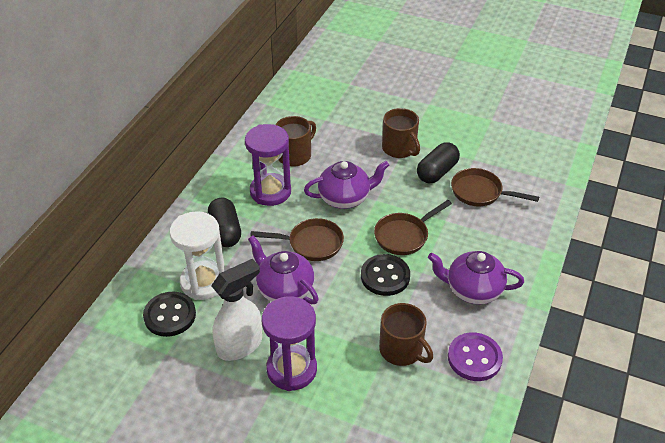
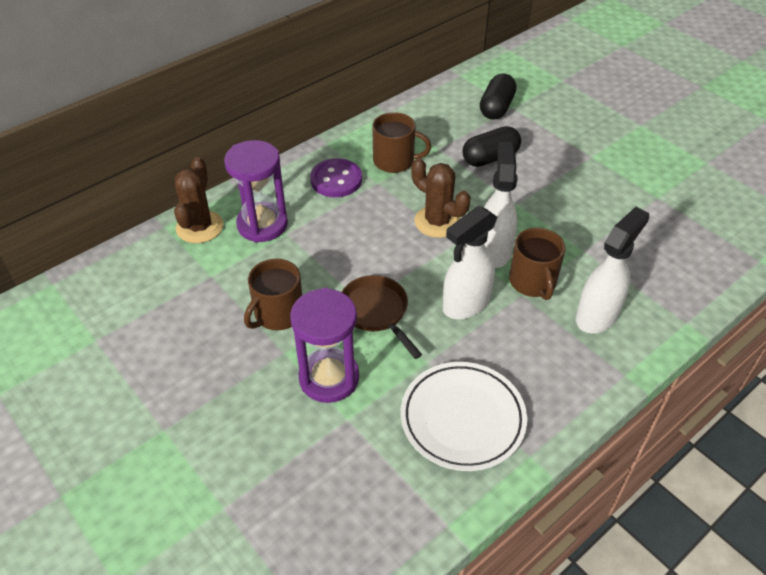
black button: [143,292,196,337] [361,254,410,296] = 2 -> none = 0
brown cactus: none = 0 -> [174,157,223,243] [411,158,470,238] = 2
brown pan: [250,218,344,261] [374,200,452,255] [451,168,539,206] = 3 -> [342,275,422,359] = 1
purple teapot: [248,236,319,304] [304,161,389,209] [428,251,524,304] = 3 -> none = 0
white hourglass: [170,211,225,300] = 1 -> none = 0
white plate: none = 0 -> [401,362,527,471] = 1
white spray bottle: [211,259,262,361] = 1 -> [443,206,498,319] [484,142,518,268] [576,207,649,333] = 3

